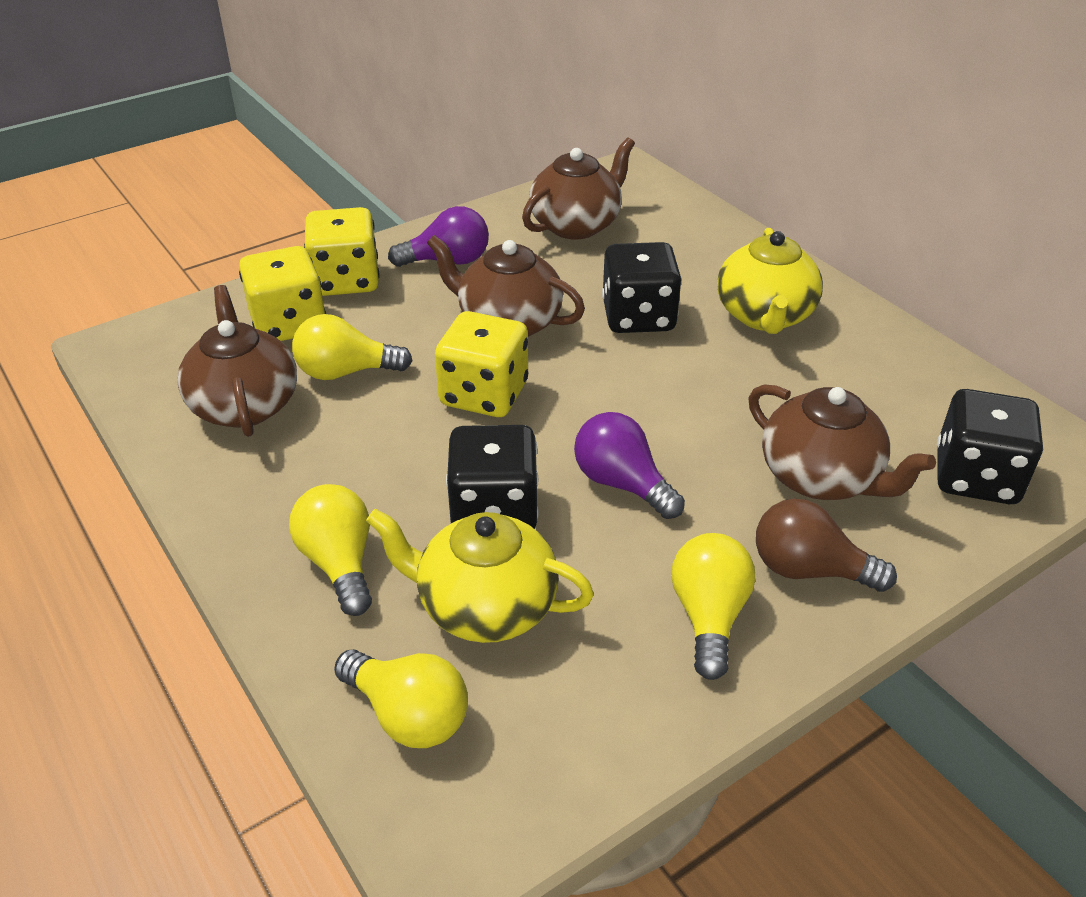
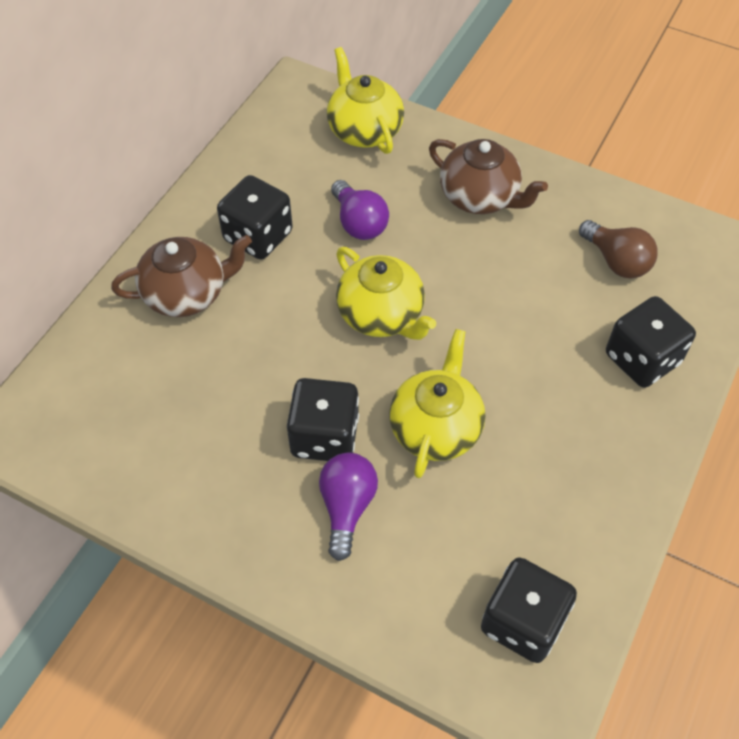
black dice: [446,425,539,529] [602,242,682,333] [937,389,1043,504] = 3 -> [217,175,293,260] [287,378,359,461] [481,557,577,663] [606,296,696,388] = 4
brown teapot: [178,285,297,437] [427,235,585,337] [522,137,635,239] [749,384,936,500] = 4 -> [111,235,252,317] [429,139,548,214] = 2
yellow dice: [239,246,326,341] [304,207,379,296] [435,311,528,417] = 3 -> none = 0
yellow light bulb: [289,484,372,616] [292,314,413,380] [334,649,468,748] [671,533,755,680] = 4 -> none = 0
yellow teapot: [366,509,594,643] [717,228,823,334] = 2 -> [327,47,404,154] [336,247,436,340] [389,329,485,478] = 3

